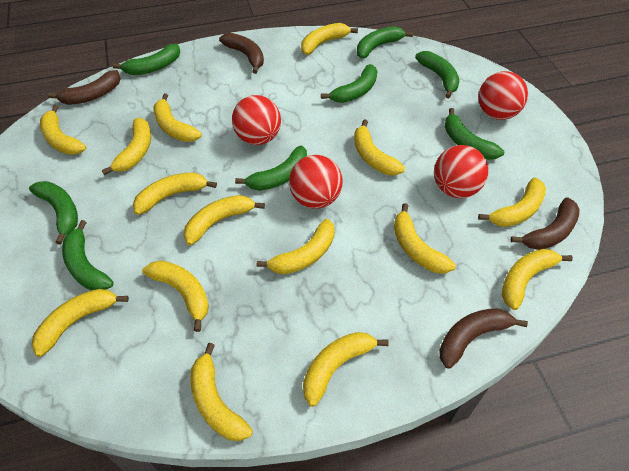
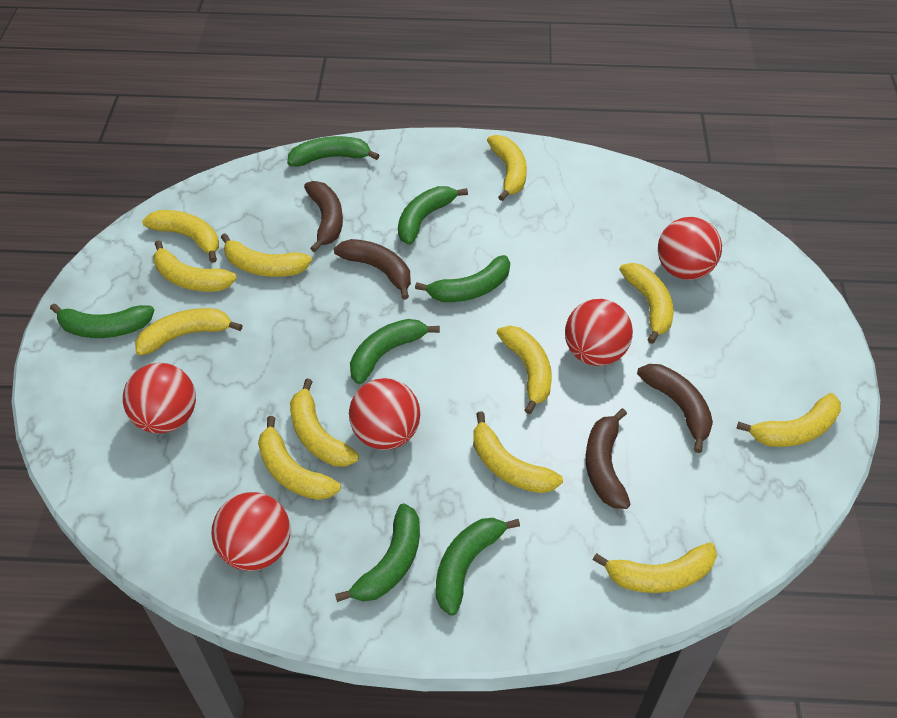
green banana: [29,181,78,244] [62,220,114,291] [113,44,180,75] [235,146,307,191] [321,64,377,103] [357,26,413,58] [415,51,459,98] [445,108,504,160] = 8 -> [50,303,154,338] [287,136,379,167] [335,504,420,602] [350,319,440,384] [398,186,468,245] [415,255,510,302] [436,518,520,616] = 7
red ball: [232,95,281,145] [289,155,342,209] [434,145,488,198] [478,71,528,120] = 4 -> [123,363,196,434] [211,492,290,571] [349,378,421,450] [565,299,633,366] [658,217,722,280] = 5
yellow banana: [31,289,129,357] [40,105,86,155] [102,118,151,175] [133,173,217,215] [142,260,209,332] [153,93,202,142] [184,195,265,245] [190,343,253,441] [257,219,335,274] [301,23,358,55] [303,332,389,407] [354,119,405,175] [394,203,456,273] [478,177,546,227] [502,249,573,310] = 15 -> [135,308,243,355] [142,210,219,263] [153,240,237,292] [221,233,312,277] [258,416,341,500] [290,378,359,467] [473,411,563,493] [487,135,527,201] [497,326,552,414] [593,542,717,593] [619,263,674,344] [736,393,841,447] = 12

